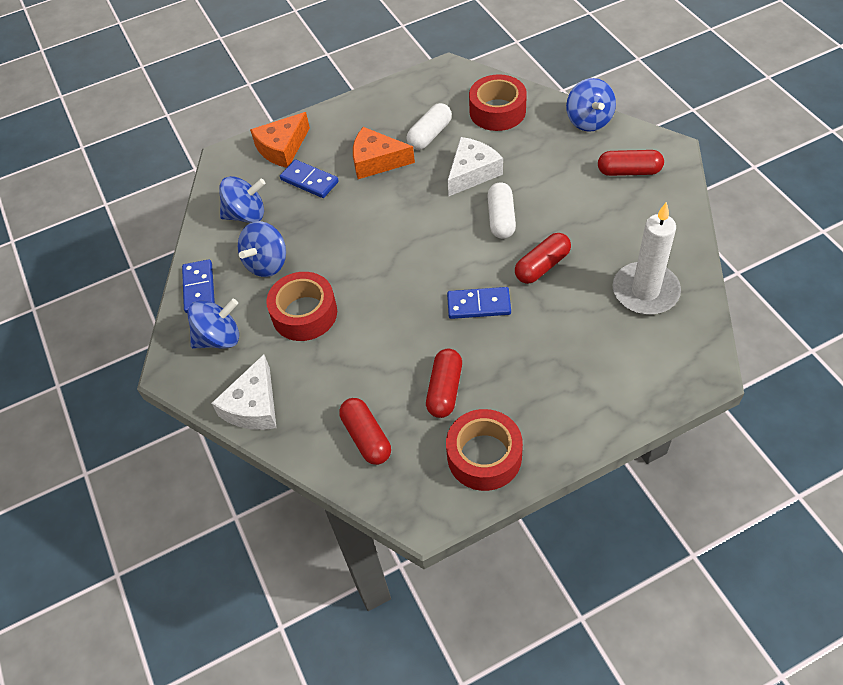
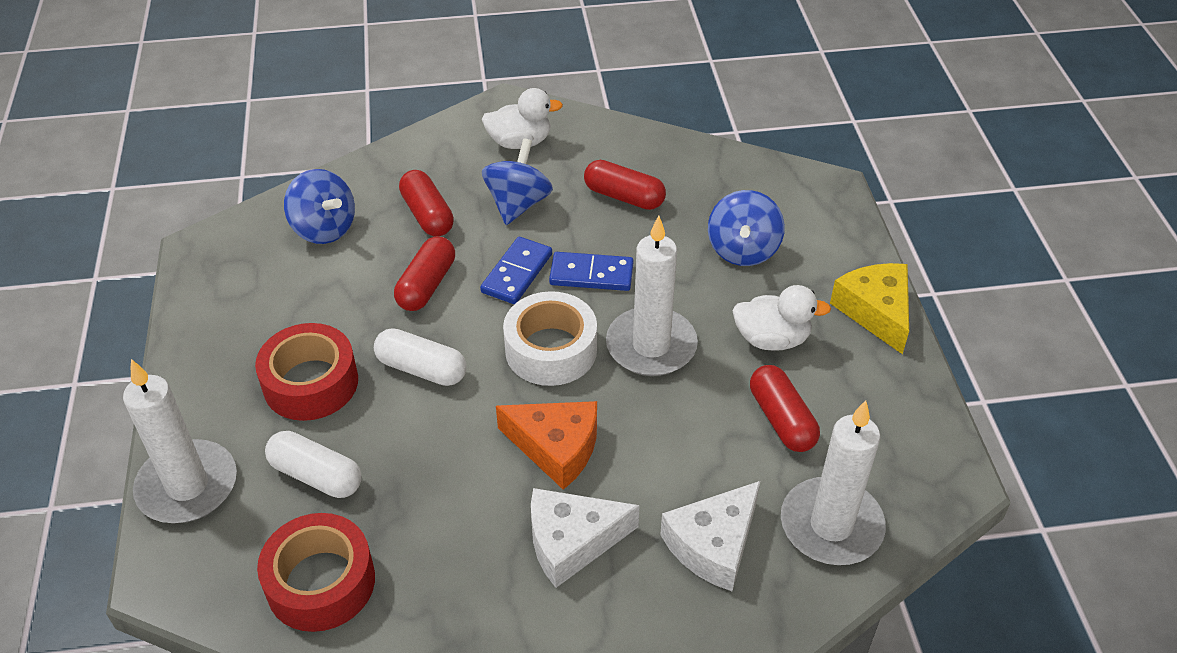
blue domino: [182,259,215,313] [280,159,339,198] [447,287,511,319] = 3 -> [480,237,552,304] [549,252,634,291] = 2
blue spinning top: [188,299,239,349] [219,176,266,223] [238,221,286,277] [566,78,616,132] = 4 -> [284,169,355,244] [482,138,553,225] [708,190,785,266] = 3
orange cheese: [250,112,310,168] [353,127,415,179] = 2 -> [496,401,597,490] = 1
red tape: [266,272,337,341] [446,409,523,491] [469,74,527,131] = 3 -> [255,323,358,421] [257,513,375,632] = 2
white candle: [612,202,681,315] = 1 -> [123,359,237,523] [606,215,698,376] [781,400,886,565] = 3
white duck: none = 0 -> [482,88,563,149] [732,285,831,351] = 2
white tape: none = 0 -> [503,291,597,386] = 1
yellow cheese: none = 0 -> [830,263,909,354] = 1

